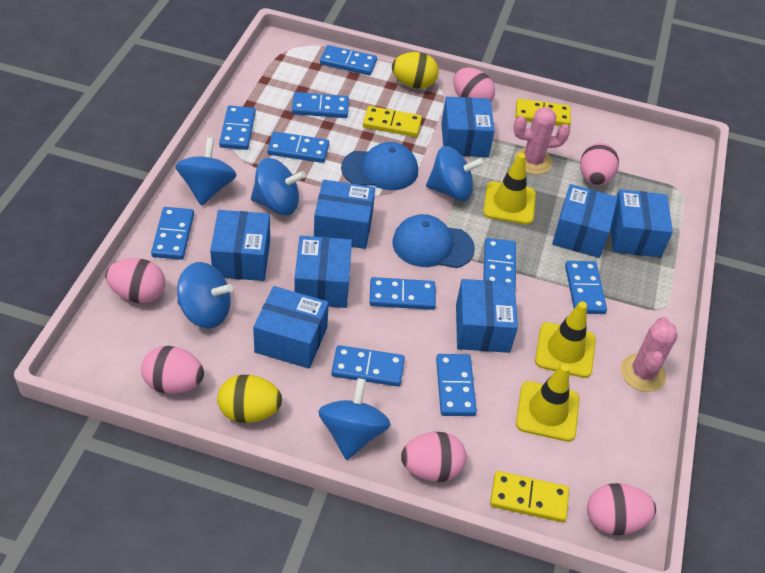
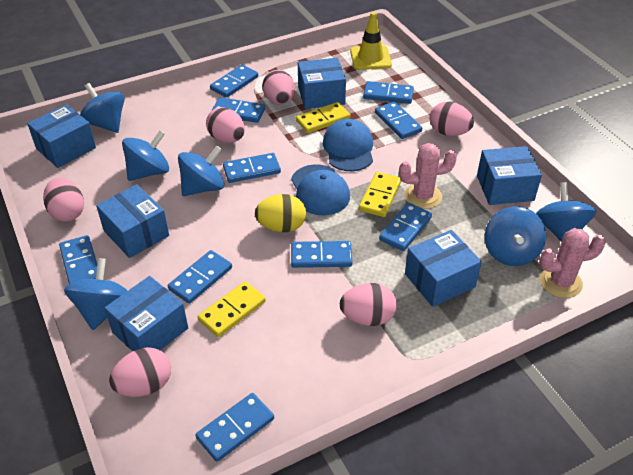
blue box: [210,210,270,281] [253,286,329,369] [294,236,352,308] [314,180,375,249] [441,97,495,157] [456,279,518,353] [552,184,618,258] [611,189,673,257] = 8 -> [27,104,96,168] [96,184,169,258] [104,276,188,351] [298,58,346,109] [405,230,482,307] [477,146,542,205] = 6
blue spinning top: [176,138,237,206] [177,262,233,329] [251,158,306,215] [318,378,391,460] [426,146,484,201] = 5 -> [64,258,128,330] [80,83,125,133] [122,130,169,181] [178,146,225,196] [485,206,546,266] [536,182,597,242] = 6
yellow egg: [217,375,282,423] [392,52,439,89] = 2 -> [255,194,306,232] = 1
yellow traffic cone: [483,153,536,225] [516,364,579,442] [535,302,596,378] = 3 -> [350,12,392,70] = 1

